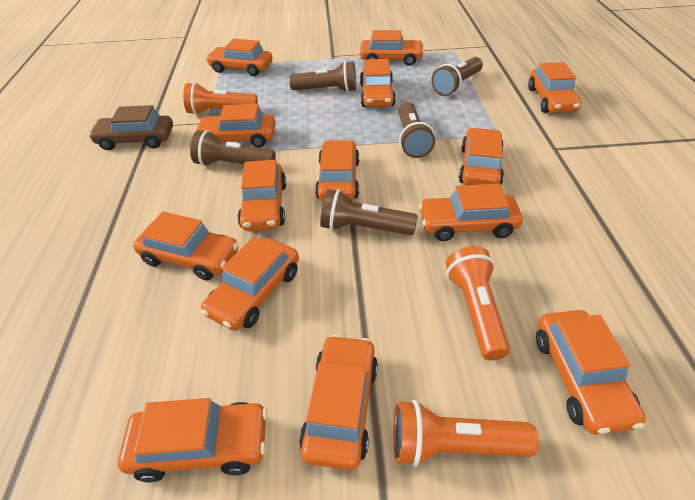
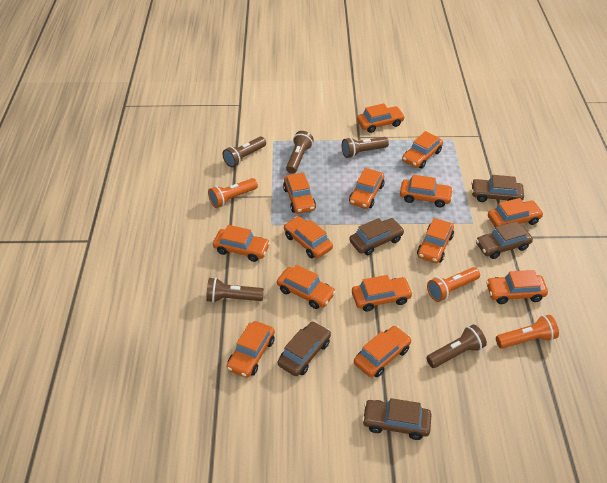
brown car: [88,105,173,150] = 1 -> [277,321,331,376] [349,218,404,255] [362,398,432,440] [471,175,524,202] [476,221,533,259] = 5

